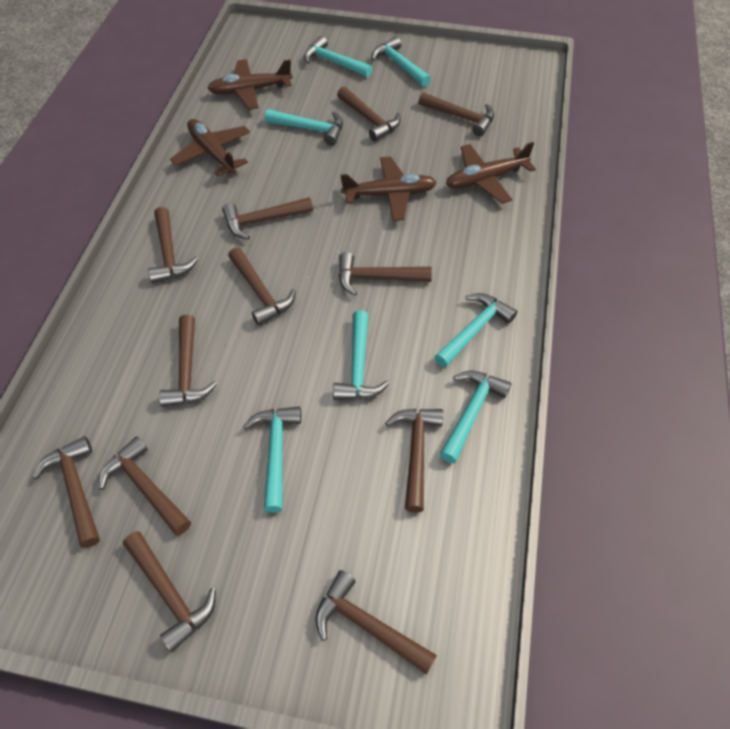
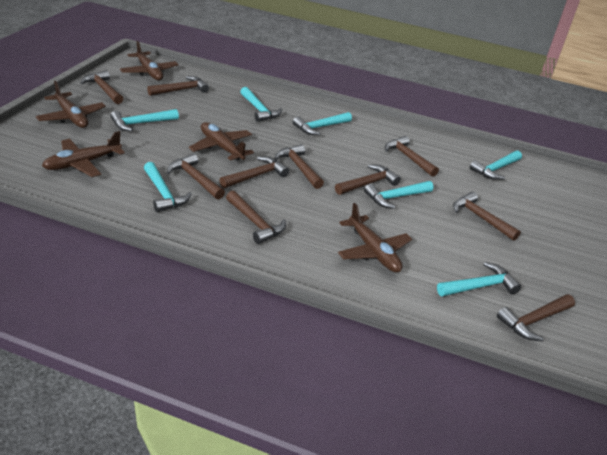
brown hammer: [32,436,100,548] [99,436,191,536] [123,531,216,652] [148,207,198,283] [159,315,217,407] [222,197,313,240] [228,247,296,326] [315,570,437,675] [337,86,401,141] [339,252,432,296] [385,409,444,513] [419,92,494,136] = 12 -> [80,70,123,104] [147,76,209,96] [167,153,225,200] [220,156,289,188] [226,191,286,244] [274,144,324,189] [335,164,401,195] [385,136,439,177] [453,192,521,241] [497,294,575,341] = 10
brown plane: [170,119,250,177] [207,59,293,110] [340,156,437,221] [446,142,536,204] = 4 -> [36,81,106,128] [42,131,125,177] [120,41,179,80] [189,122,254,161] [338,203,412,272] = 5

